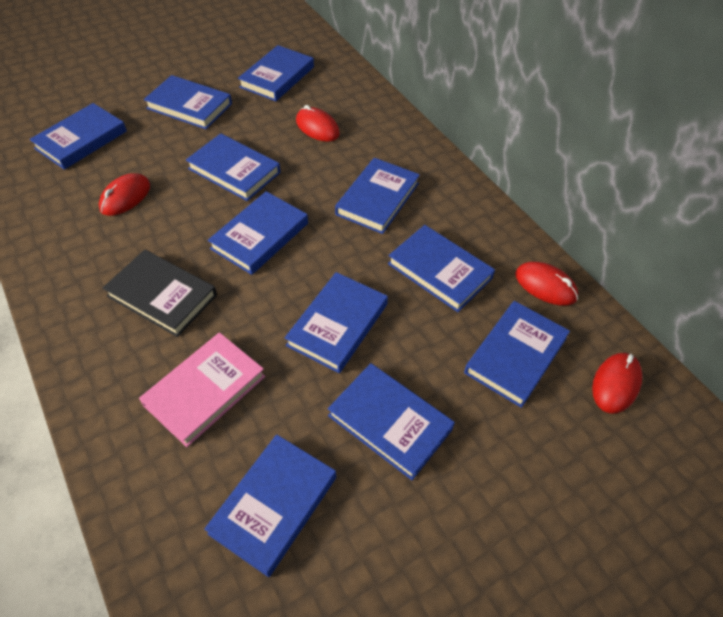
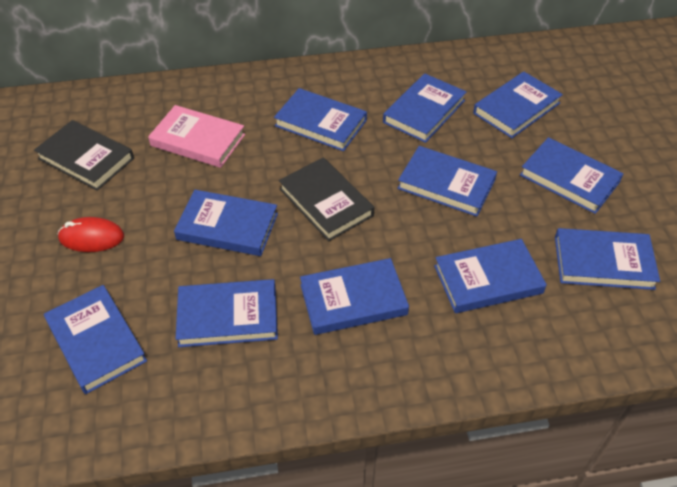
black book: [103,250,217,337] = 1 -> [34,120,134,191] [279,157,375,241] = 2
red mouse: [99,173,150,216] [296,105,340,142] [515,262,578,305] [592,353,642,414] = 4 -> [58,217,124,252] = 1

